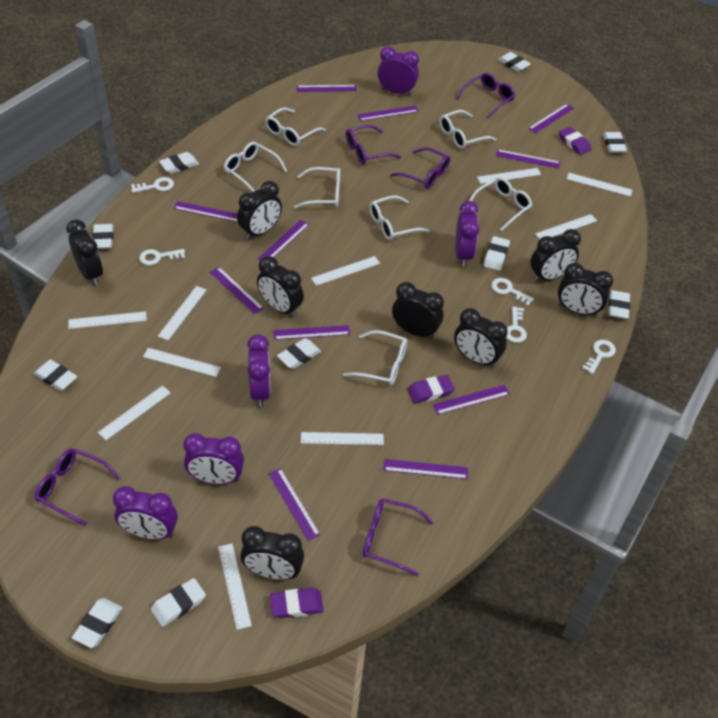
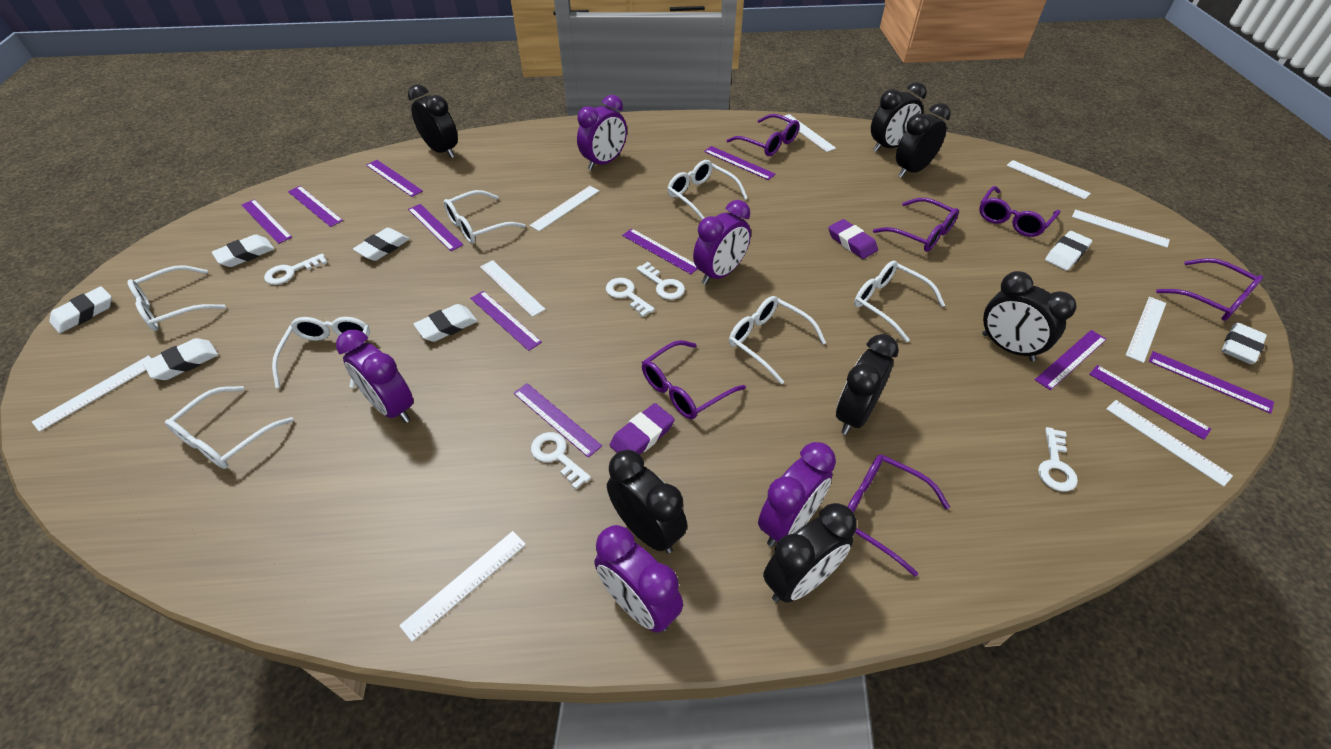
black clock: [66,219,103,285] [237,181,282,240] [240,526,304,580] [257,256,304,318] [392,282,444,339] [454,308,508,368] [530,229,581,282] [558,263,613,317] = 8 -> [408,84,458,158] [607,450,687,554] [763,503,857,603] [836,334,899,435] [871,82,927,152] [896,103,950,177] [982,271,1076,362] = 7
purple eraser: [270,588,324,618] [407,375,455,404] [559,127,591,155] = 3 -> [610,403,675,455] [828,219,878,259] = 2
purple glasses: [35,449,121,526] [346,125,401,164] [363,498,434,576] [390,147,450,189] [456,73,515,119] = 5 -> [642,340,746,419] [727,114,800,156] [847,455,950,577] [873,198,959,252] [979,186,1060,237] [1156,258,1263,321] = 6
white eraser: [33,359,77,391] [72,598,123,648] [92,224,114,249] [151,578,206,627] [159,152,199,174] [277,338,321,369] [483,236,510,271] [498,52,531,72] [603,132,627,153] [608,290,630,319] = 10 -> [49,286,112,333] [143,338,218,380] [212,235,274,267] [353,228,409,261] [414,304,477,342] [1045,231,1092,270] [1222,323,1267,364] = 7
white ruler: [69,311,147,329] [98,385,171,440] [143,348,221,377] [158,286,206,340] [218,544,252,630] [301,432,384,445] [311,256,380,286] [477,168,541,184] [535,214,597,239] [567,173,632,197] = 10 -> [32,355,151,432] [399,531,526,642] [480,260,546,317] [529,186,599,231] [784,114,836,152] [1006,160,1091,199] [1072,210,1170,248] [1106,400,1233,487] [1126,297,1166,363] = 9

